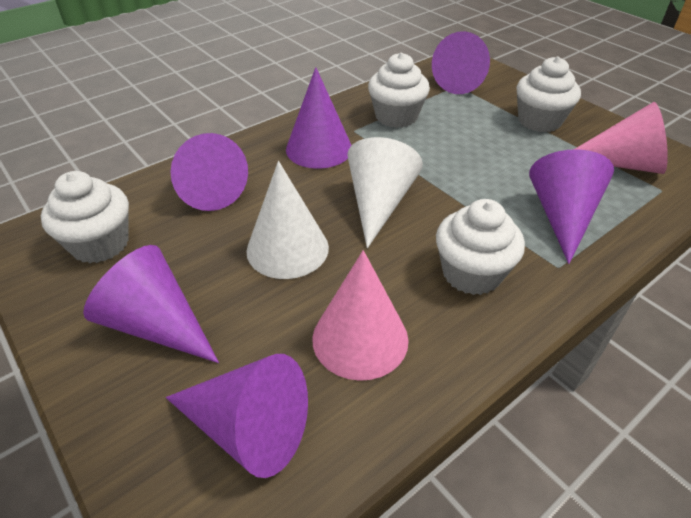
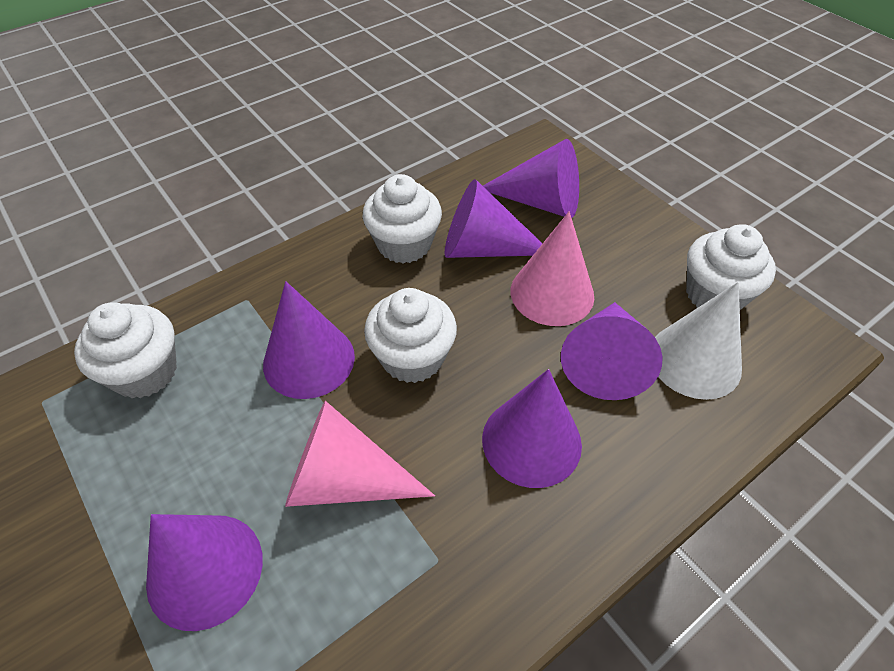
white cone: [246,161,329,279] [347,137,423,248] = 2 -> [655,282,742,400] = 1

